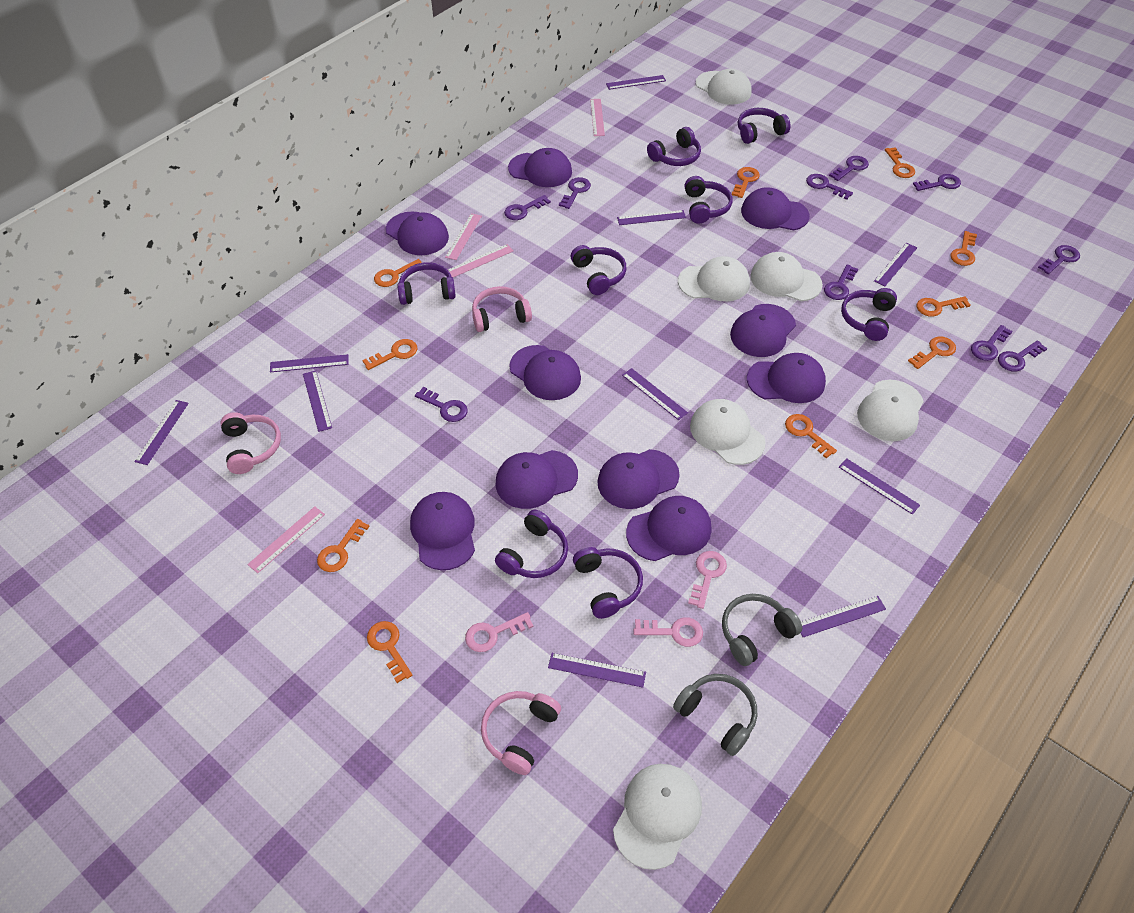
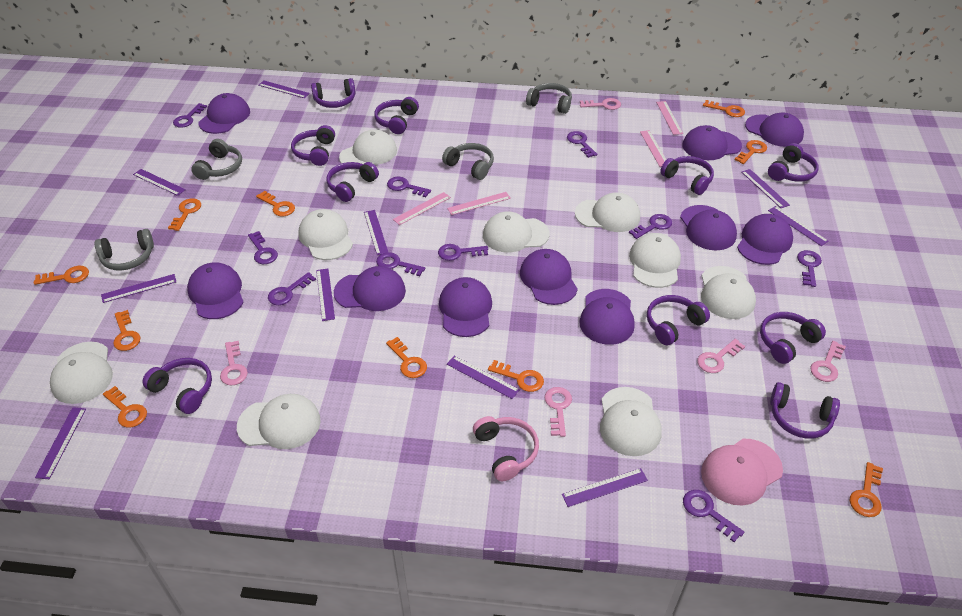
grey headphones: [673,674,757,756] [722,594,802,666] = 2 -> [95,229,154,271] [191,139,242,180] [442,143,494,180] [526,83,572,114] = 4
pink cap: none = 0 -> [701,439,783,505] = 1
pink headphones: [221,412,281,474] [472,286,532,332] [481,691,561,775] = 3 -> [473,416,539,481] = 1
pink key: [465,612,534,652] [633,617,703,647] [688,551,727,609] = 3 -> [220,341,248,386] [544,387,572,437] [580,98,621,110] [697,339,745,373] [810,341,846,382] = 5
purple headphones: [397,262,456,305] [495,510,568,578] [571,245,626,295] [573,547,643,619] [647,127,701,166] [685,176,732,224] [738,108,791,144] [841,288,897,341] = 8 -> [142,358,212,414] [291,125,335,166] [311,78,356,108] [326,162,379,202] [374,97,419,134] [647,295,710,345] [660,156,714,195] [760,312,826,364] [768,143,819,182] [770,382,840,439] = 10
white cap: [613,764,702,870] [678,256,750,302] [690,399,766,465] [696,69,752,105] [751,252,823,301] [857,380,924,441] = 6 -> [50,341,113,404] [237,394,321,449] [298,209,353,260] [339,130,397,170] [483,212,550,253] [575,193,640,232] [600,387,662,456] [629,233,681,288] [701,266,756,319] = 9

